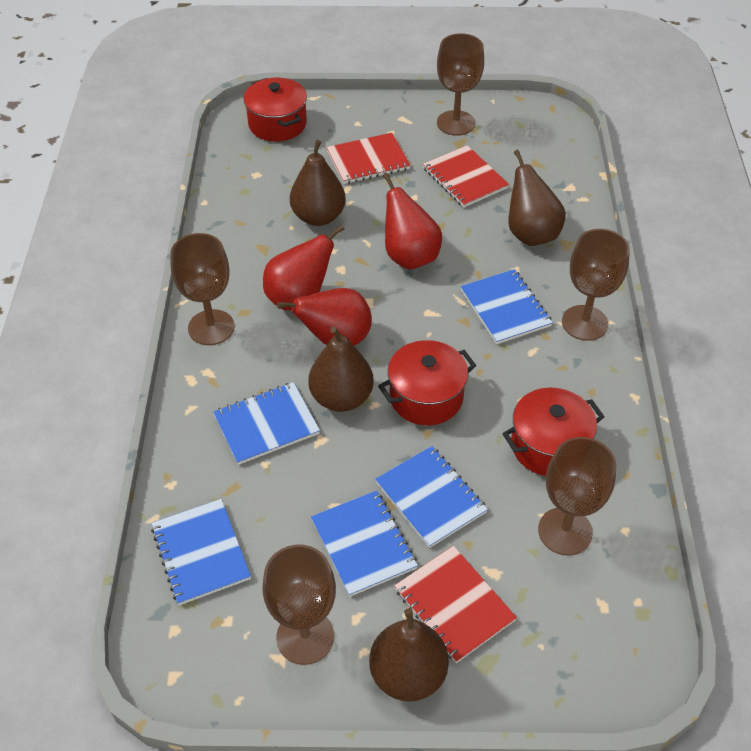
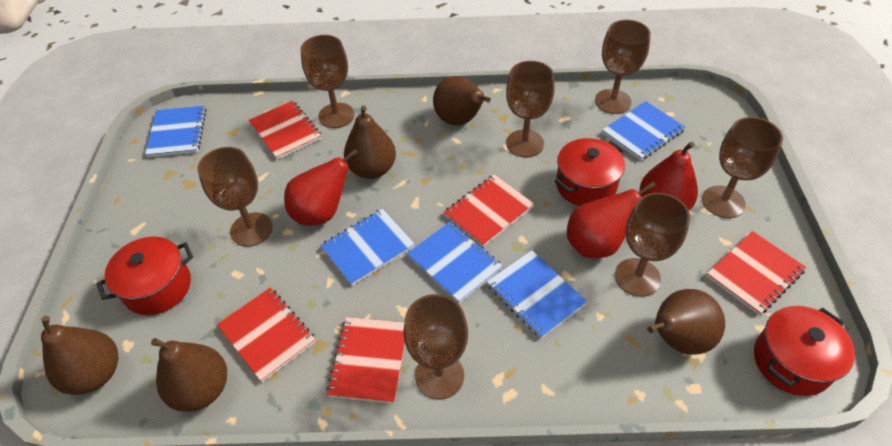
brown goblet: [170,233,235,345] [262,545,336,665] [437,33,484,136] [538,437,616,555] [562,229,630,341] = 5 -> [197,147,273,246] [300,35,354,128] [403,294,468,400] [506,61,555,157] [595,20,651,114] [615,193,690,297] [702,117,783,218] = 7
brown pear: [290,140,346,226] [308,327,374,412] [369,608,449,702] [508,150,566,246] = 4 -> [41,316,118,395] [151,338,227,412] [344,105,396,179] [433,76,491,125] [647,289,725,355] = 5
red notebook: [326,133,411,184] [394,546,517,663] [423,145,509,208] = 3 -> [217,288,316,382] [249,100,322,160] [326,317,405,404] [444,174,534,247] [706,231,806,315] = 5

